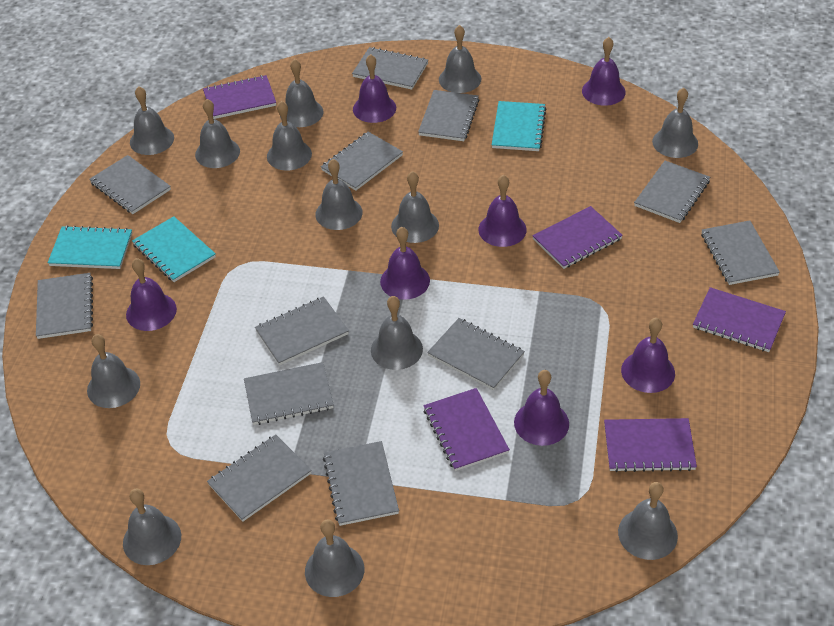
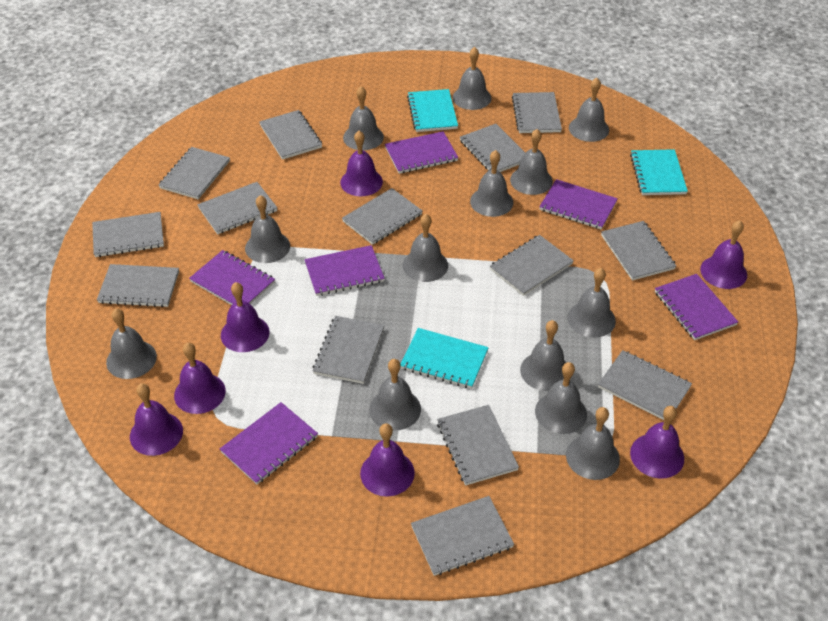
grey notebook: [36,273,93,339] [89,155,171,214] [207,434,312,522] [244,362,334,425] [255,296,349,365] [321,132,403,191] [323,441,399,526] [352,47,428,90] [418,90,479,141] [427,318,525,390] [634,161,710,223] [701,220,780,285] = 12 -> [92,212,164,257] [97,264,179,307] [159,147,230,199] [197,182,277,234] [259,110,322,160] [313,316,384,384] [342,188,423,245] [411,496,514,576] [437,405,519,485] [460,124,525,172] [490,235,574,296] [512,92,562,133] [598,350,692,420] [601,221,676,280] = 14
purple notebook: [203,75,276,119] [423,388,510,471] [532,206,623,269] [604,418,697,472] [693,287,786,352] = 5 -> [189,250,275,305] [220,402,318,484] [304,245,385,296] [385,131,458,174] [539,179,618,230] [655,274,738,340] = 6

